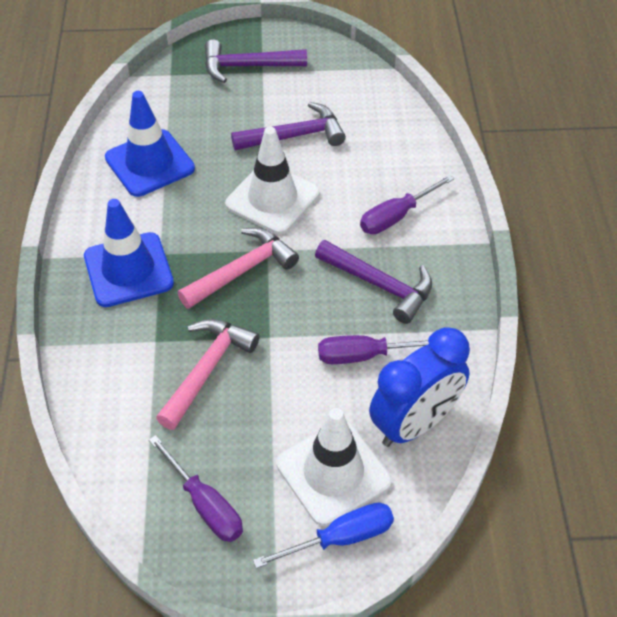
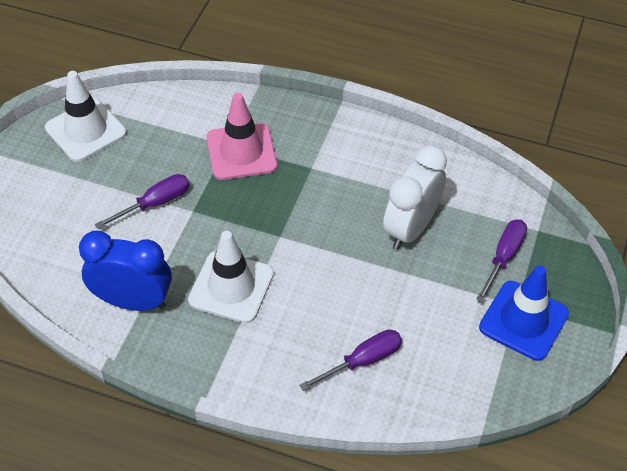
blue screwdriver: [253,502,394,568] = 1 -> none = 0
blue traffic cone: [84,199,174,307] [105,91,195,197] = 2 -> [479,265,569,361] = 1
pink hammer: [156,319,260,430] [178,227,299,309] = 2 -> none = 0
pink traffic cone: none = 0 -> [206,93,277,180] = 1
purple hammer: [205,39,307,83] [231,102,346,151] [315,240,432,324] = 3 -> none = 0
white clock: none = 0 -> [383,145,447,249] = 1

